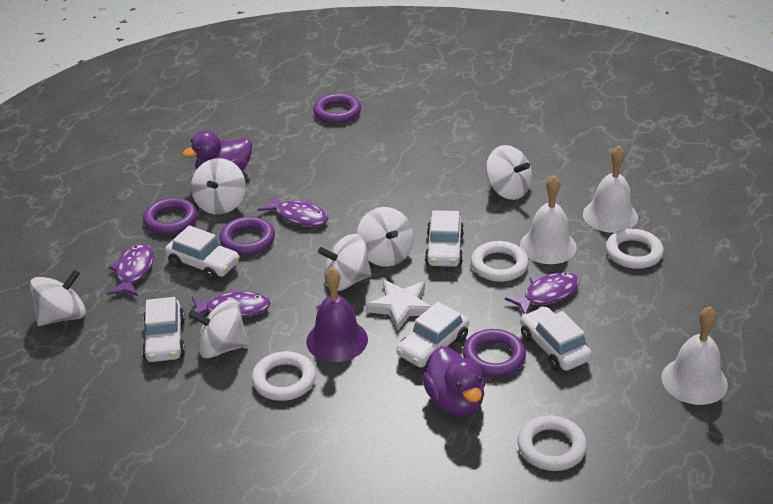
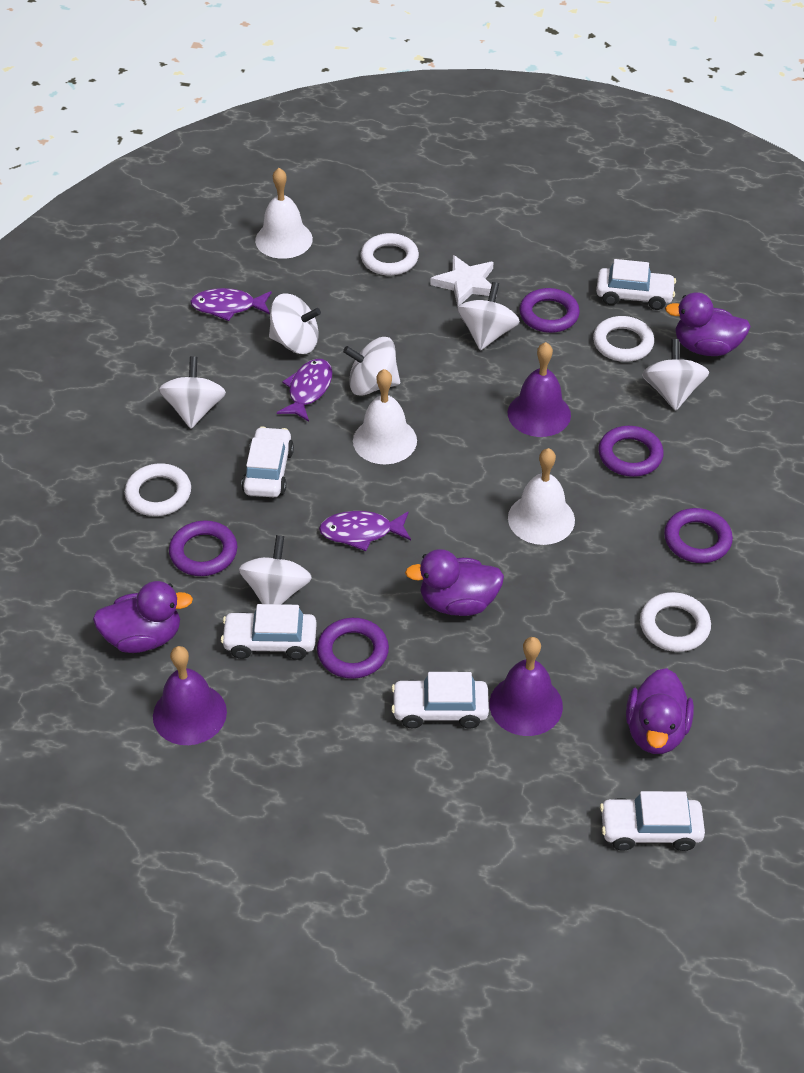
purple bell: [306,267,368,362] = 1 -> [153,646,227,745] [489,637,563,736] [508,342,571,437] = 3
purple duck: [182,131,252,172] [422,346,485,416] = 2 -> [93,581,193,653] [405,549,504,616] [626,668,694,754] [665,292,751,356] = 4
purple fish: [107,244,154,296] [189,288,270,320] [258,195,328,227] [505,272,579,314] = 4 -> [190,288,272,321] [277,359,332,422] [319,511,411,551] = 3
purple ring: [143,197,198,235] [220,216,275,255] [313,93,361,124] [463,329,526,377] = 4 -> [169,520,237,576] [317,618,389,679] [519,288,580,333] [598,426,664,477] [664,508,733,563] = 5

